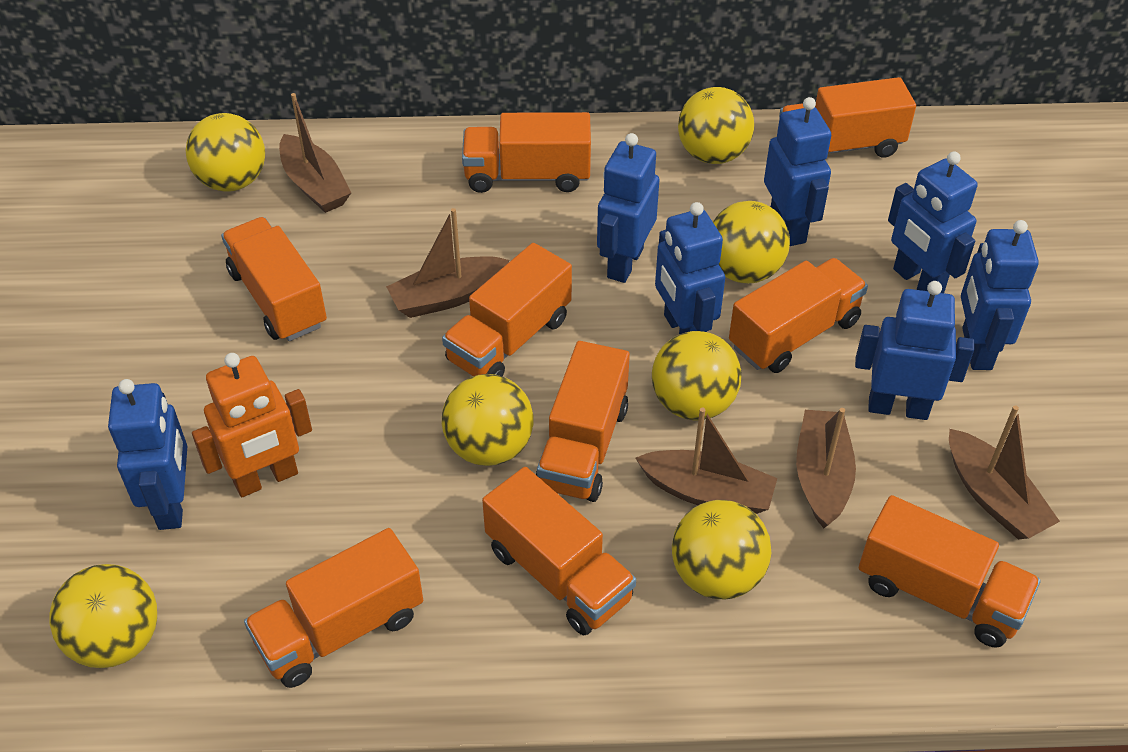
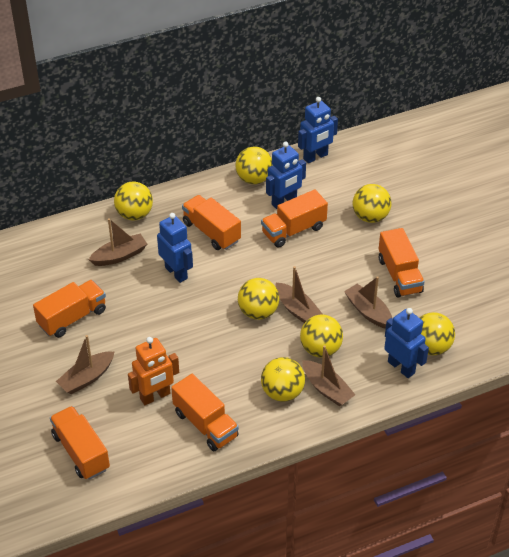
blue robot: [108,379,187,530] [597,133,659,283] [655,202,725,334] [764,97,831,246] [855,281,974,420] [888,152,978,293] [961,220,1039,370] = 7 -> [157,213,193,283] [266,142,306,209] [298,97,338,163] [384,308,429,378] = 4
orange truck: [221,217,327,341] [244,528,423,688] [442,243,572,376] [462,112,591,193] [482,467,636,635] [535,341,630,502] [729,258,868,373] [779,77,916,158] [859,495,1041,648] = 9 -> [33,280,106,338] [50,406,110,480] [171,374,239,451] [182,195,241,250] [261,189,328,248] [379,228,425,298] = 6

